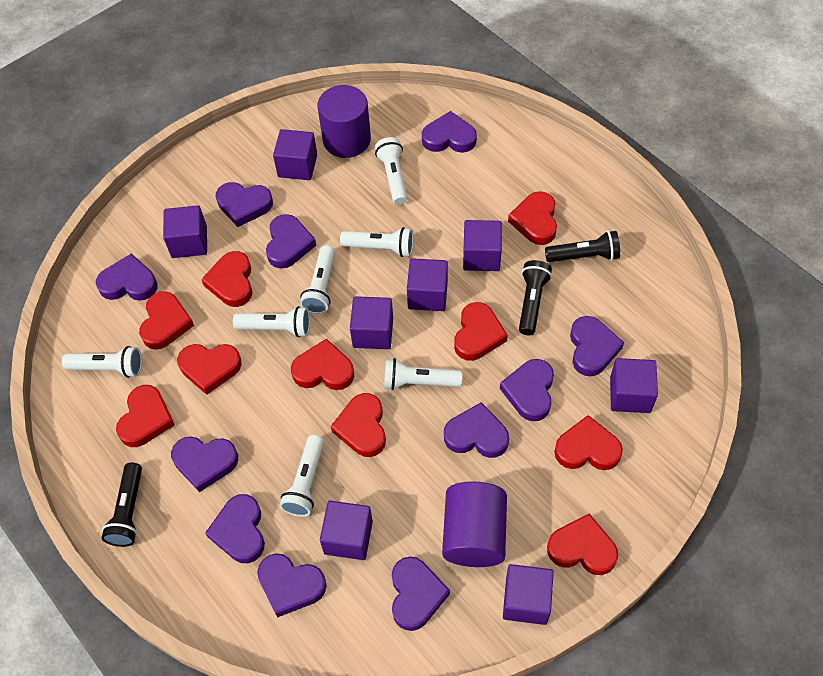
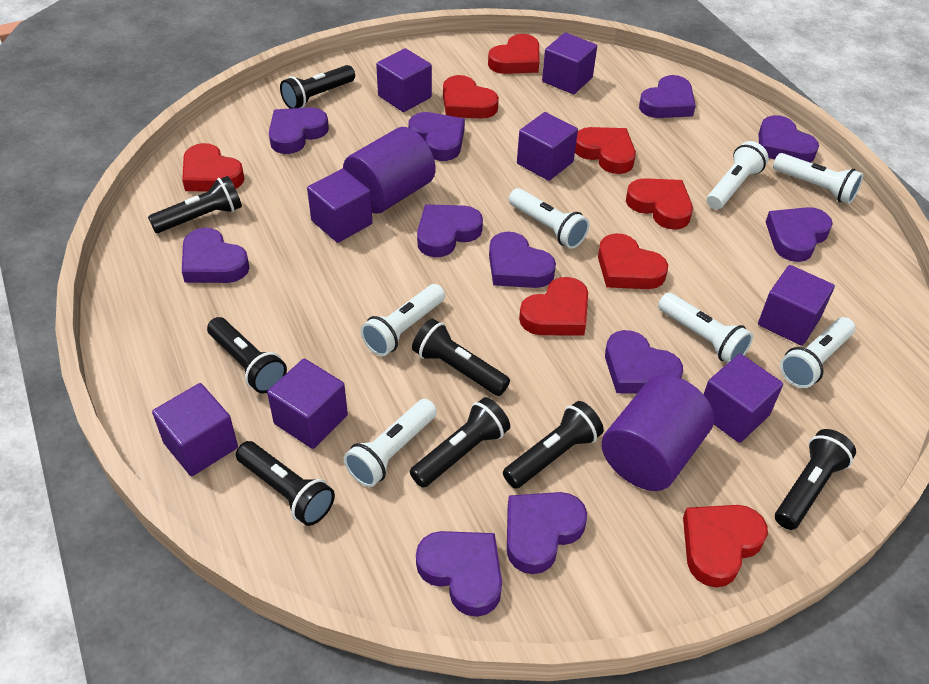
black flashlight: [102,462,142,547] [519,260,552,335] [545,231,620,262] = 3 -> [148,176,242,233] [207,317,287,394] [236,441,335,526] [280,65,355,109] [410,397,510,488] [412,319,510,396] [503,401,604,489] [775,429,856,530] = 8
red heart: [116,385,175,447] [139,291,194,350] [177,344,242,395] [201,251,253,307] [291,338,354,390] [331,393,386,457] [454,302,508,361] [508,191,557,245] [547,514,618,575] [554,415,623,470] = 10 -> [182,143,245,191] [443,75,499,119] [488,34,539,74] [519,277,588,336] [575,127,636,174] [598,233,668,289] [626,178,693,230] [683,505,768,588] = 8

